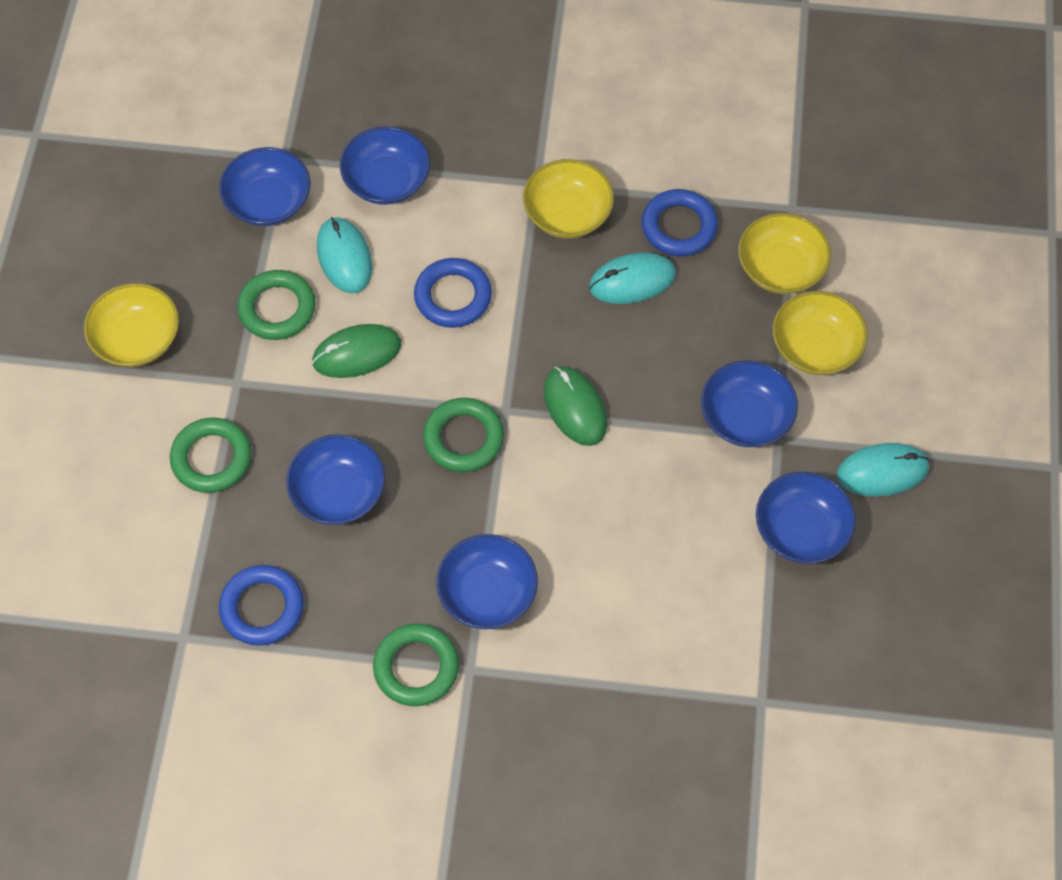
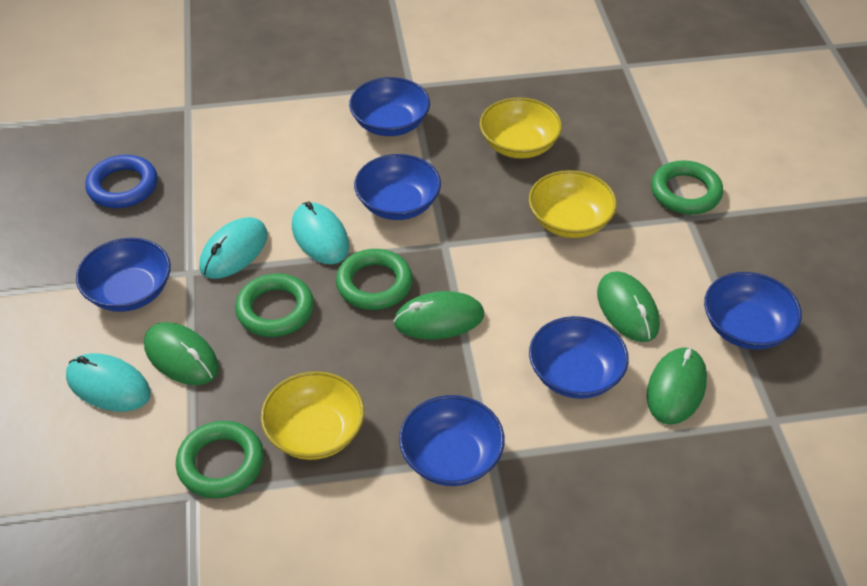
blue ring: [219,565,304,646] [414,258,492,328] [642,189,718,256] = 3 -> [85,155,158,208] = 1
green mouse: [312,324,401,378] [544,366,607,446] = 2 -> [144,322,219,385] [394,291,484,339] [597,271,660,342] [647,347,707,425] = 4
yellow bowl: [84,283,179,367] [523,159,614,238] [738,213,831,294] [773,291,868,375] = 4 -> [261,371,364,460] [480,97,562,159] [529,170,617,238] = 3

